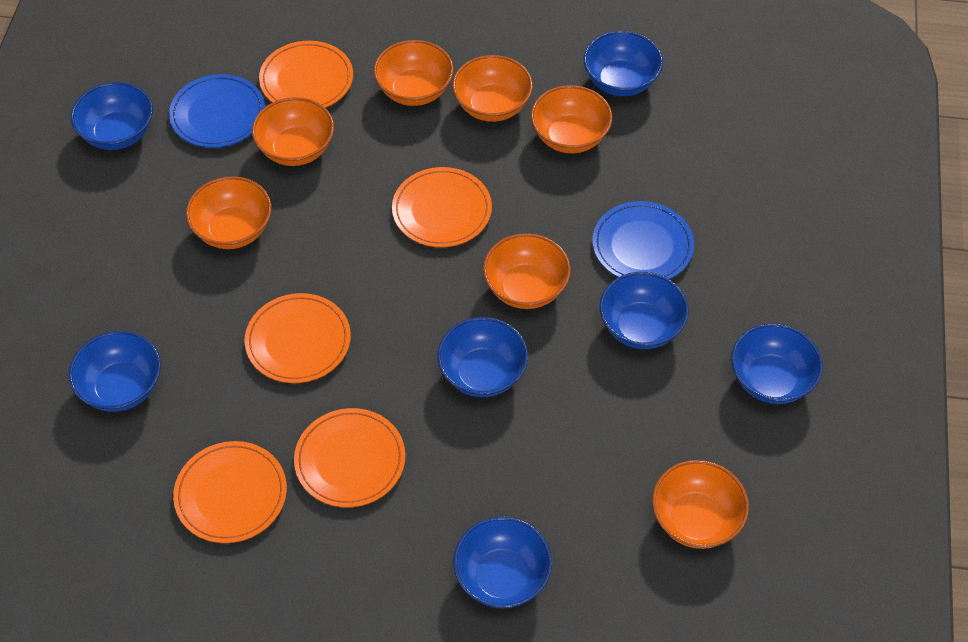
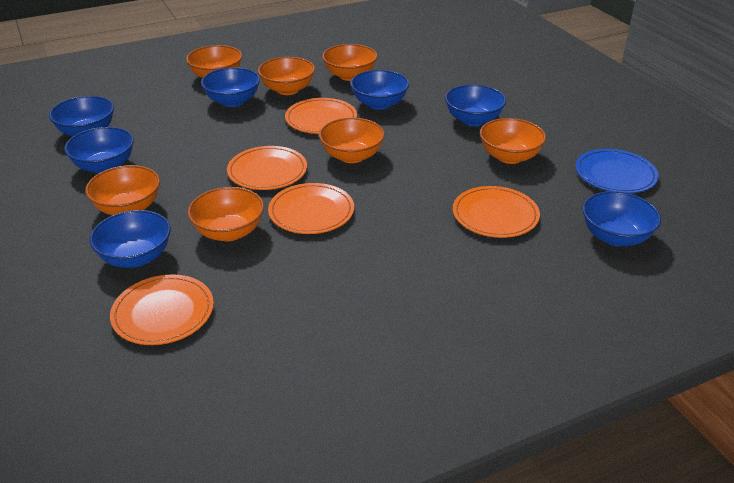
blue plate: [169,74,265,148] [592,201,694,279] = 2 -> [575,149,659,193] = 1

